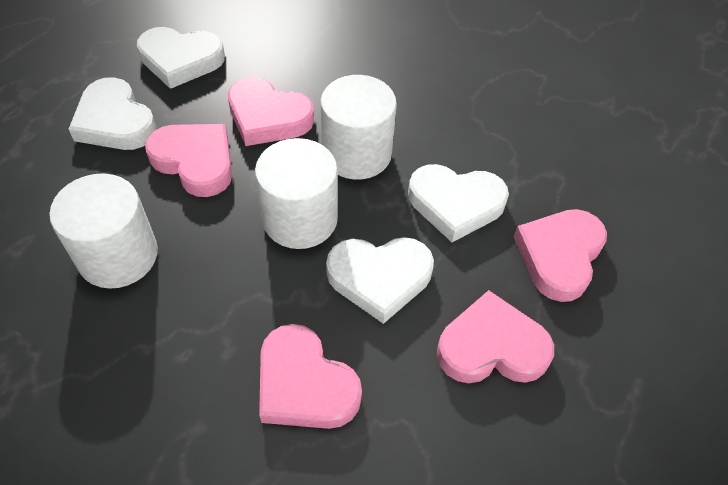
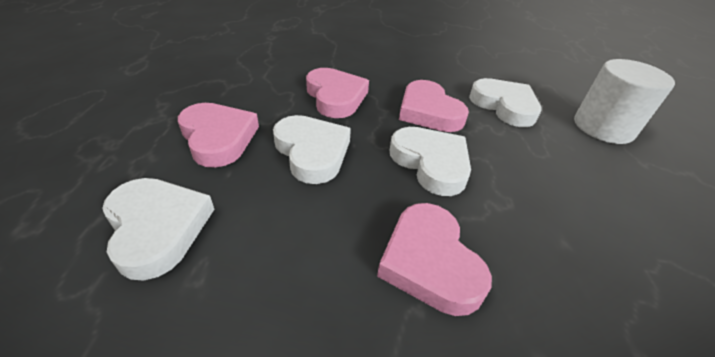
pink heart: [145,124,232,197] [228,77,314,146] [259,324,362,429] [437,290,554,383] [514,209,607,302] = 5 -> [178,103,259,168] [306,68,369,118] [377,203,492,316] [399,80,469,132] = 4
white cylinder: [49,173,158,289] [255,138,338,249] [321,75,397,180] = 3 -> [574,59,675,144] = 1

